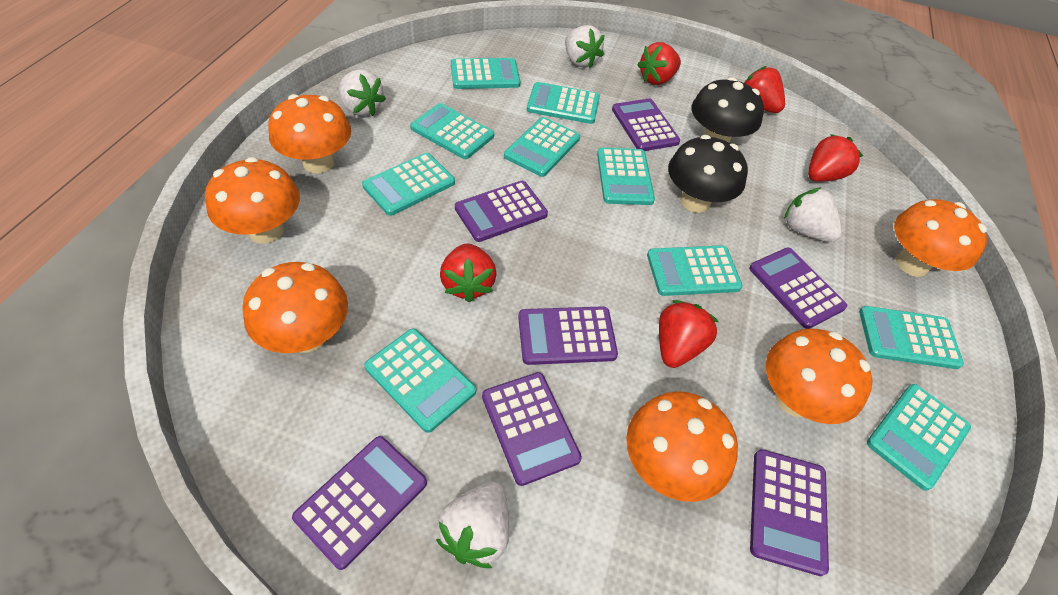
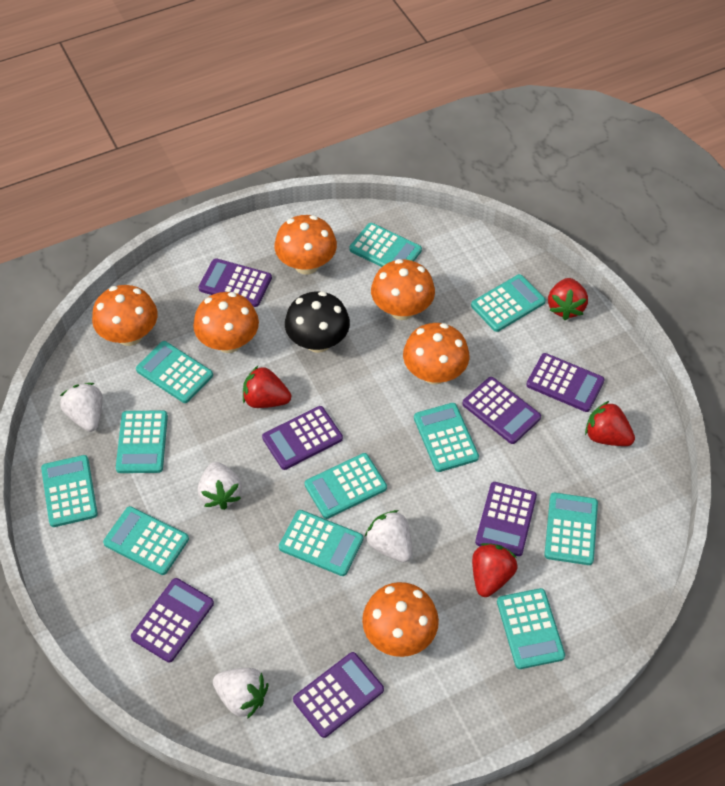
black mushroom: [668,135,748,213] [692,77,764,143] = 2 -> [285,291,350,353] = 1
red strawberry: [440,244,497,302] [637,42,681,85] [659,300,719,368] [744,66,785,113] [808,134,863,182] = 5 -> [243,366,291,408] [472,543,517,597] [548,278,588,320] [585,401,635,446] = 4
turquoise calculator: [362,153,455,216] [364,329,476,433] [410,103,494,159] [451,58,520,89] [504,117,580,177] [527,82,600,124] [597,148,655,205] [647,245,743,296] [859,306,964,369] [867,384,971,491] = 10 -> [41,455,98,527] [103,506,189,575] [116,410,168,473] [136,341,213,403] [279,510,363,576] [305,453,387,519] [349,223,422,267] [414,403,479,472] [471,274,546,332] [497,588,565,669] [544,493,598,565] = 11

